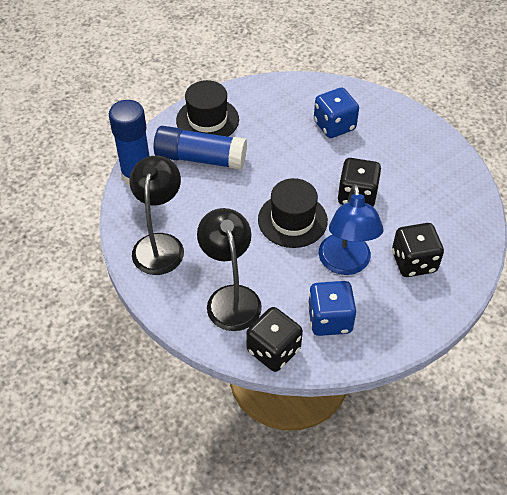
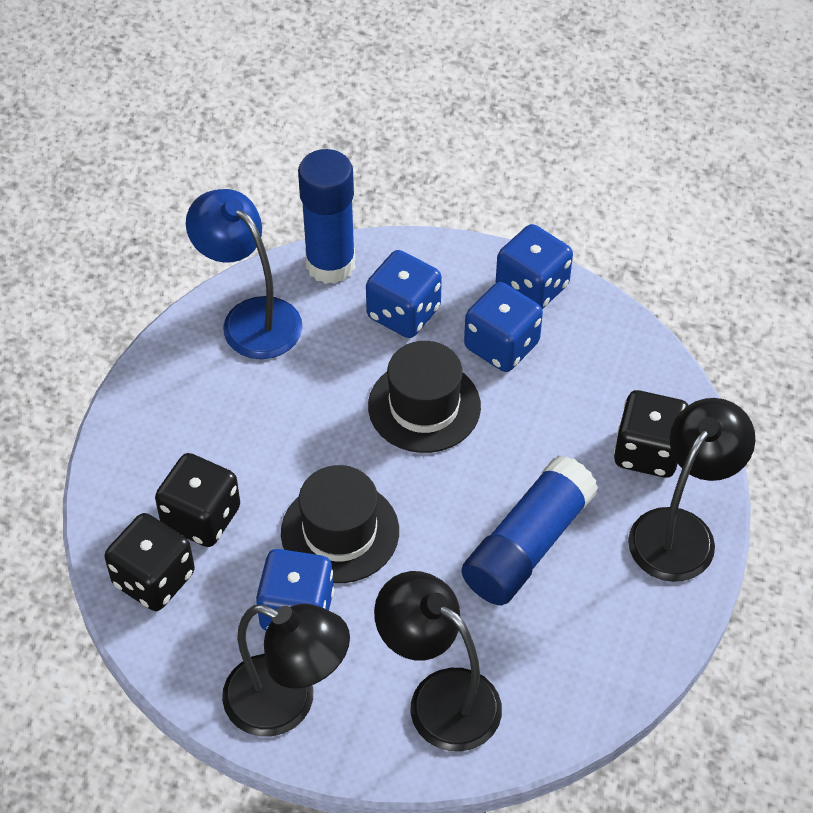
black lamp: [129,156,184,275] [197,208,262,331] = 2 -> [222,604,350,736] [374,571,502,752] [628,398,755,582] = 3
blue dice: [308,281,356,336] [314,88,359,138] = 2 -> [256,549,334,631] [366,250,442,338] [464,282,543,372] [496,224,573,309] = 4

